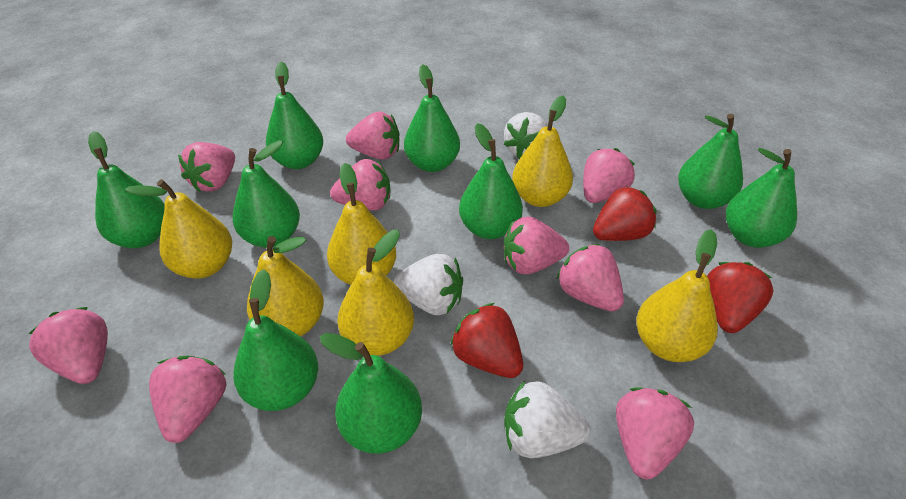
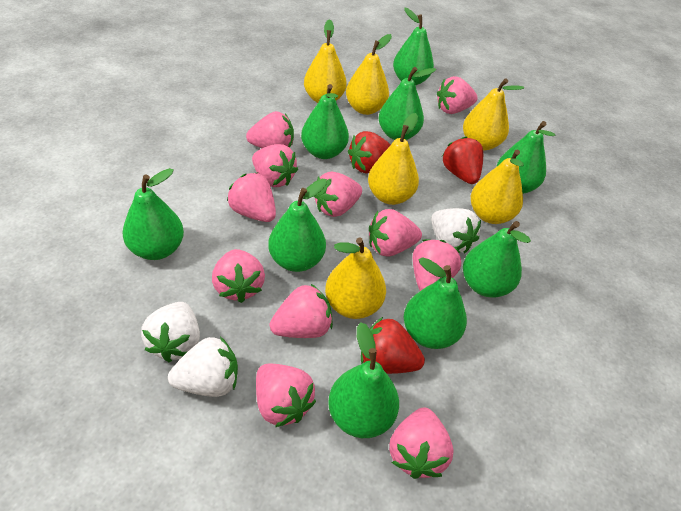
pink strawberry: [28,307,108,384] [149,356,226,443] [178,142,235,192] [330,159,391,211] [346,111,399,160] [504,217,569,274] [557,244,624,311] [583,148,635,203] [616,388,694,479] = 9 -> [212,249,265,303] [227,172,276,222] [246,111,294,148] [252,144,298,187] [256,364,316,427] [270,284,333,338] [314,172,362,217] [369,209,422,256] [389,408,454,479] [413,239,461,291] [437,76,478,114] = 11

